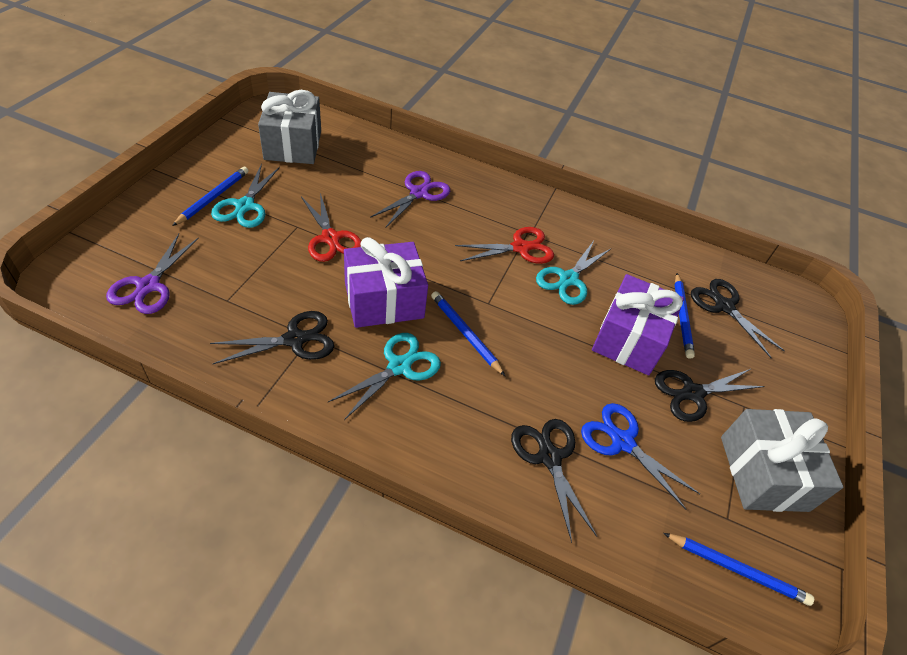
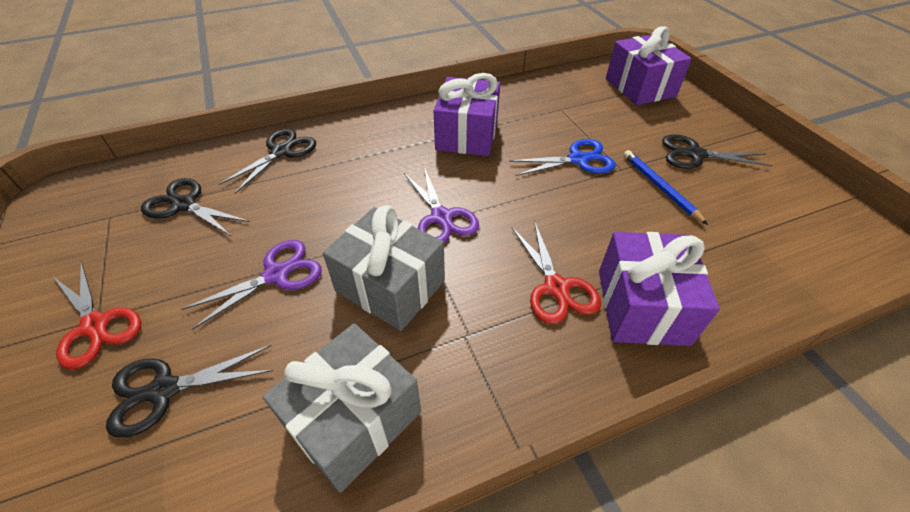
blue pencil: [172,167,249,226] [431,291,505,376] [663,533,814,606] [674,273,695,359] = 4 -> [624,150,708,225] = 1
purple gift: [344,237,428,328] [592,274,684,375] = 2 -> [434,73,500,156] [599,232,720,346] [606,26,692,105] = 3
turquoise scissors: [211,164,280,228] [328,333,441,420] [536,241,611,305] = 3 -> none = 0

